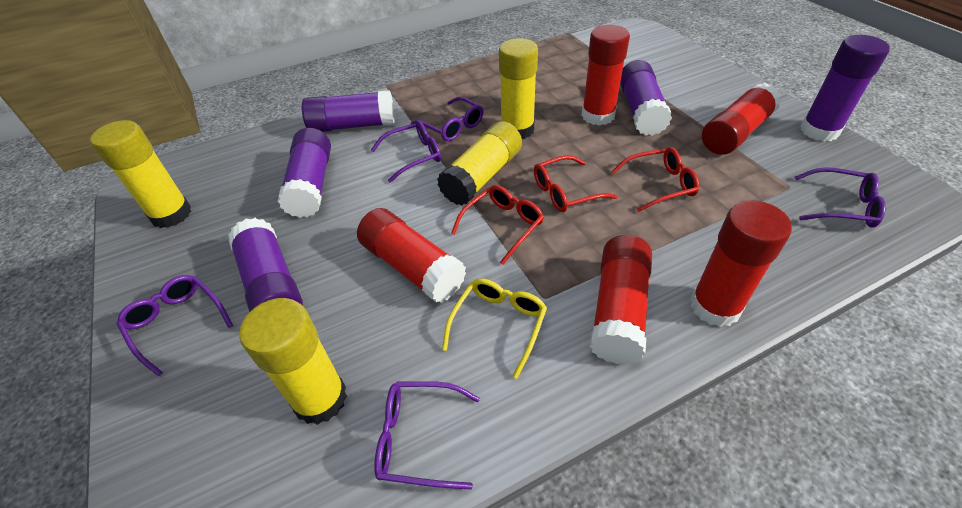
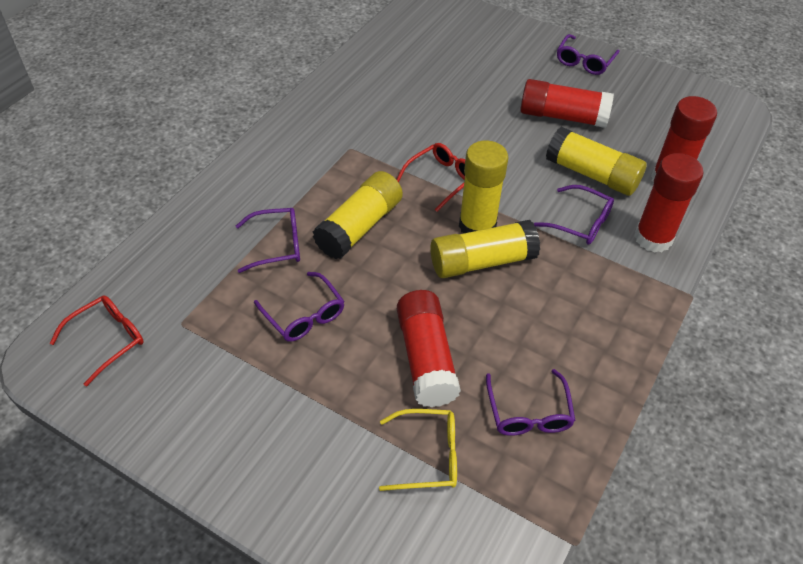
purple glue stick: [228,218,303,312] [278,128,331,218] [302,90,395,132] [620,60,672,136] [801,35,890,142] = 5 -> none = 0
red glasses: [451,185,544,265] [534,155,617,212] [611,147,699,212] = 3 -> [50,296,144,387] [396,143,465,212] = 2
red glue stick: [357,208,466,303] [581,25,630,126] [590,235,652,364] [690,200,792,327] [702,83,781,155] = 5 -> [397,290,461,407] [520,79,614,128] [634,153,704,253] [651,96,717,182] = 4

